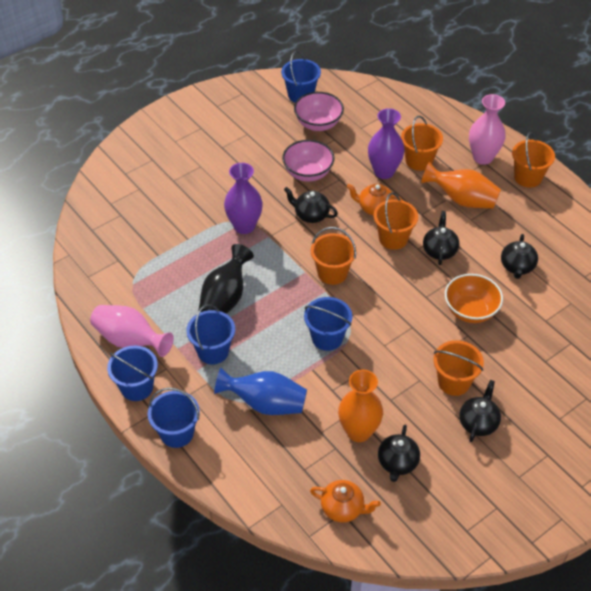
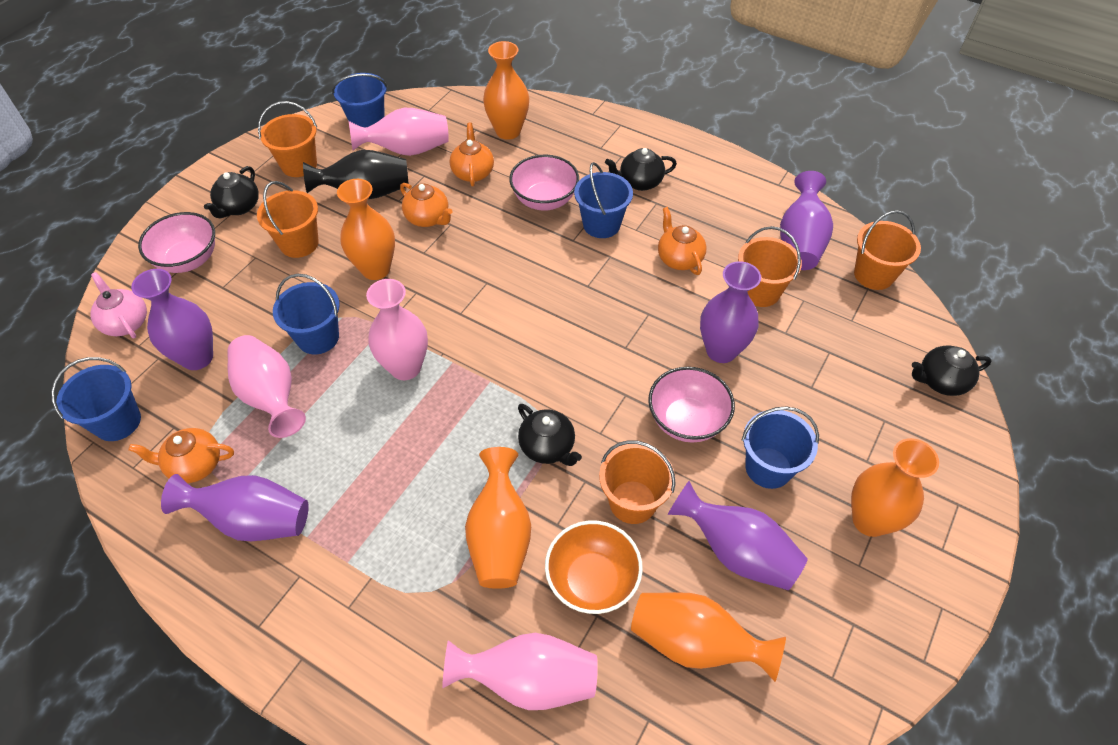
black teapot: [284,187,338,223] [378,425,420,482] [423,211,459,265] [459,380,501,442] [501,234,538,279] = 5 -> [204,166,259,218] [518,404,582,466] [605,148,677,191] [912,345,992,396] = 4
blue vase: [214,368,307,415] = 1 -> none = 0
orange teapot: [310,480,381,523] [347,184,403,215] = 2 -> [128,428,234,483] [400,183,453,227] [450,123,494,187] [658,207,707,275] = 4
orange vase: [338,370,383,442] [421,162,501,209] = 2 -> [337,179,395,280] [465,447,531,589] [483,41,529,140] [631,592,786,682] [851,438,939,537] = 5
pink bowl: [282,140,334,182] [294,92,344,131] = 2 -> [138,212,215,273] [509,155,579,211] [648,367,735,442] = 3
pink teapot: none = 0 -> [90,272,147,339] = 1
pink vase: [90,305,174,357] [469,94,506,165] = 2 -> [227,335,306,438] [349,108,449,156] [366,279,428,380] [442,633,598,710] = 4
purple vase: [224,163,263,234] [368,108,405,179] = 2 -> [131,269,213,370] [161,474,309,541] [668,481,808,590] [700,261,761,363] [780,171,833,270] = 5

